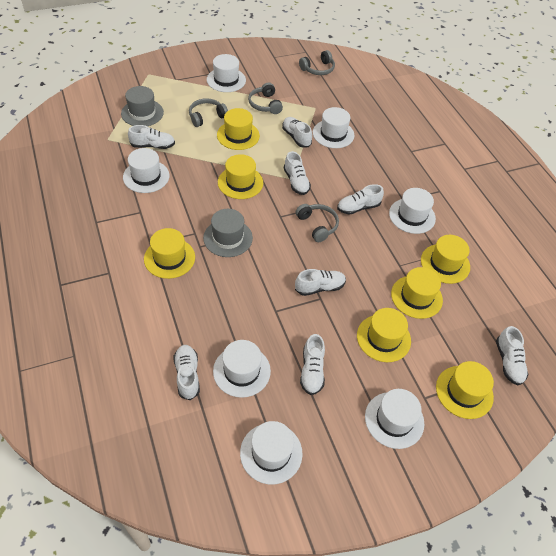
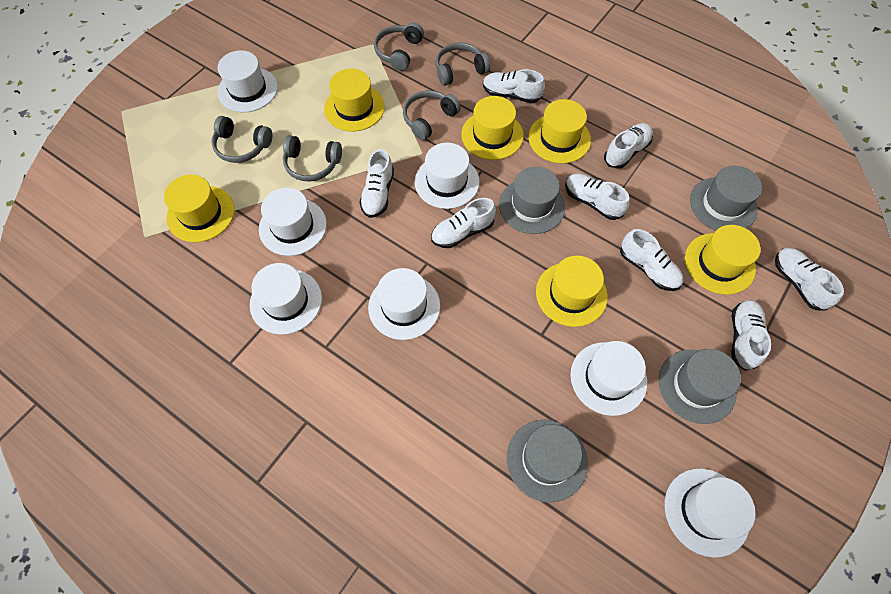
grey hat: [121,86,164,126] [203,209,253,257] = 2 -> [499,167,565,234] [507,420,588,503] [659,349,741,424] [690,166,762,230] = 4
grey headphones: [189,98,228,127] [248,83,283,114] [296,204,339,242] [299,50,335,75] = 4 -> [211,116,272,163] [283,135,342,181] [374,23,424,71] [403,90,461,141] [436,43,490,86] = 5
yellow hat: [144,228,195,279] [217,108,260,150] [218,154,263,199] [357,308,411,362] [391,267,443,319] [421,235,470,284] [436,361,494,419] = 7 -> [164,175,235,242] [324,69,385,132] [461,96,524,160] [528,99,591,164] [536,256,608,327] [685,225,761,295] = 6

